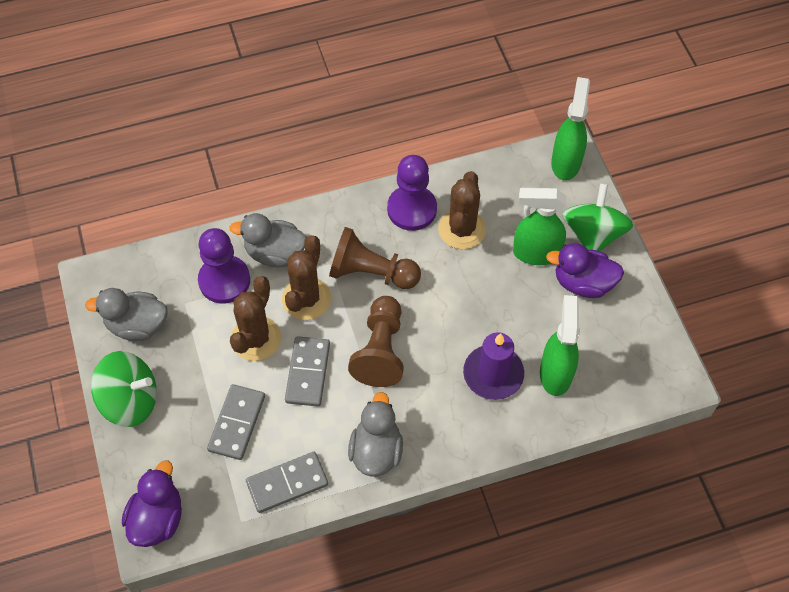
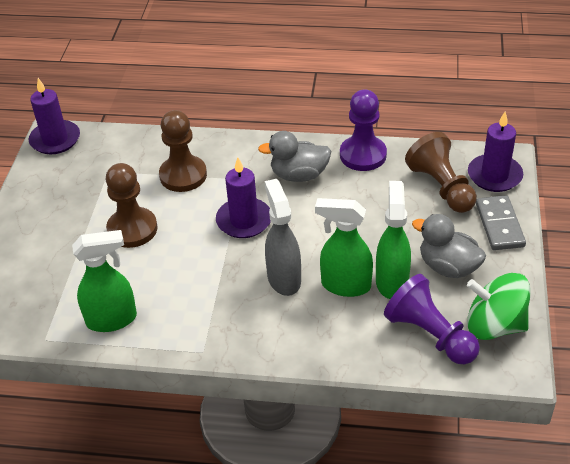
brown cactus: [230,276,281,361] [282,235,331,320] [438,171,486,249] = 3 -> none = 0
brown pawn: [329,227,421,289] [348,296,404,387] = 2 -> [106,163,158,248] [159,110,207,192] [405,132,477,213] = 3
green spinning top: [91,351,157,427] [562,183,633,251] = 2 -> [467,273,531,340] = 1
grey domino: [207,384,265,460] [246,452,328,513] [285,336,330,406] = 3 -> [476,195,526,250] = 1
grey duck: [85,288,168,341] [230,213,307,267] [348,392,403,477] = 3 -> [258,131,331,182] [412,214,486,278] = 2
grey spray bottle: none = 0 -> [265,179,301,296] = 1
purple candle: [463,332,524,400] = 1 -> [29,78,80,154] [216,158,271,238] [468,111,523,192] = 3
purple duck: [122,461,182,547] [546,243,624,298] = 2 -> none = 0

